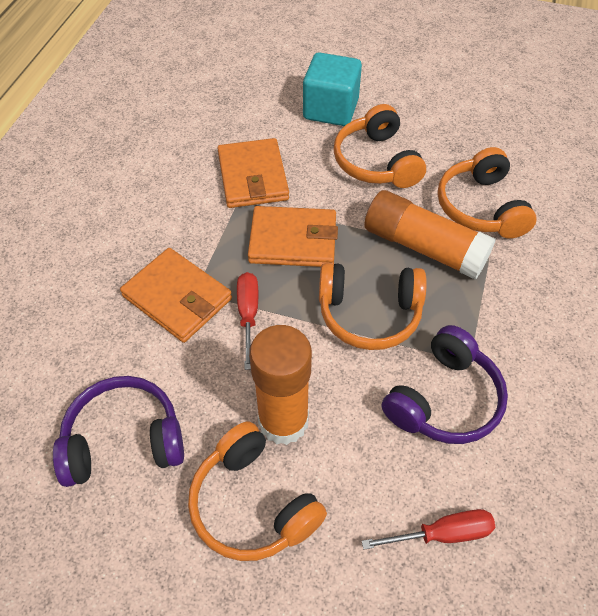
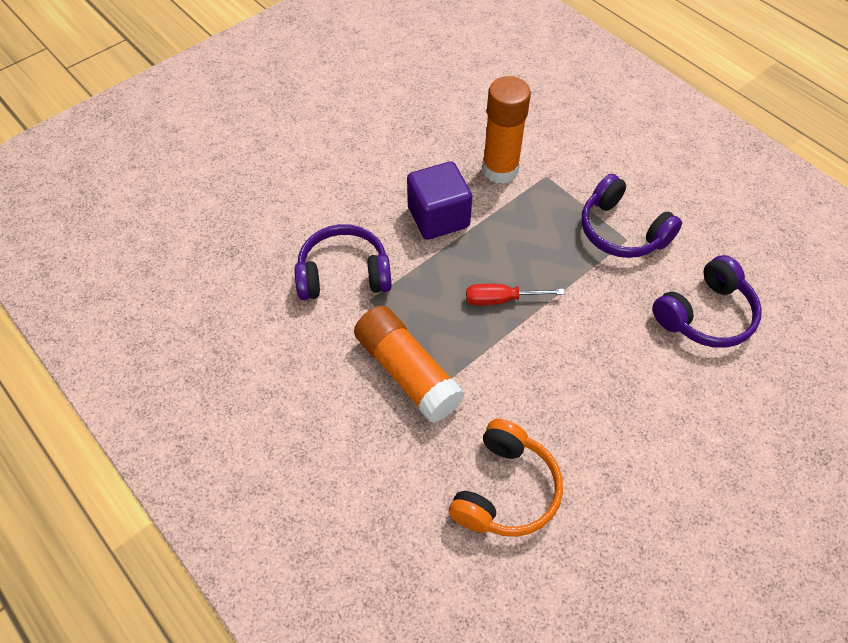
orange headphones: [188,422,327,561] [319,263,427,350] [334,104,426,188] [438,147,537,239] = 4 -> [449,419,563,537] = 1
orange wallet: [120,248,232,343] [218,138,289,208] [248,206,338,267] = 3 -> none = 0
purple cube: none = 0 -> [407,161,472,240] = 1
purple headphones: [53,376,184,487] [382,325,508,444] = 2 -> [294,224,392,300] [581,174,682,258] [652,255,762,348] = 3
red screwdriver: [237,272,258,370] [362,509,496,550] = 2 -> [466,284,565,305] = 1
turquoise cube: [303,52,362,126] = 1 -> none = 0

